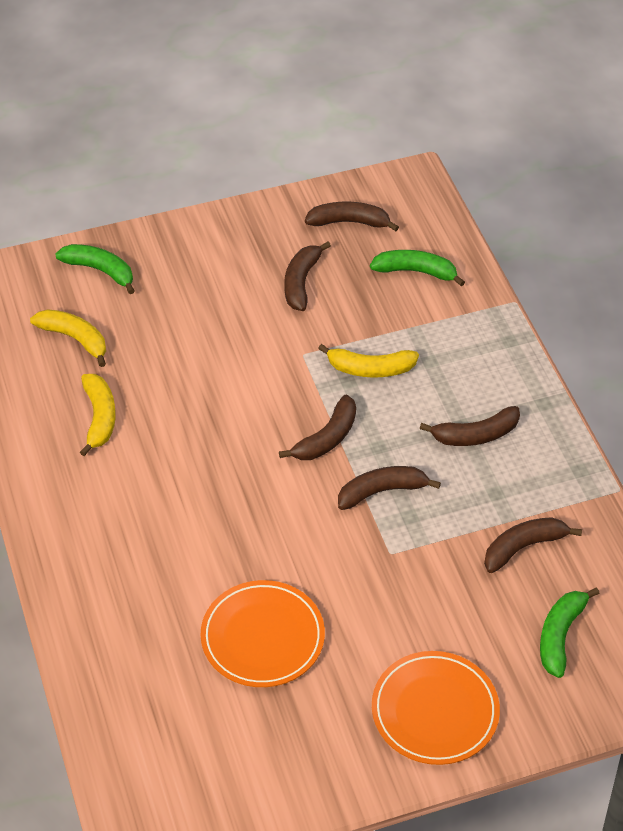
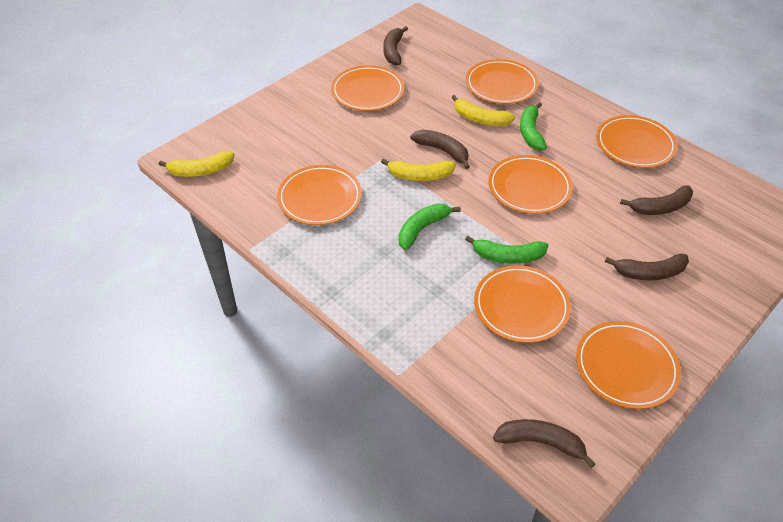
brown banana: [279,394,356,460] [284,241,331,311] [305,201,399,231] [338,466,441,510] [420,406,520,446] [484,517,582,573] = 6 -> [383,26,408,65] [410,130,470,169] [493,419,596,468] [605,254,689,280] [620,185,693,215] = 5
orange plate: [201,580,325,687] [372,651,500,765] = 2 -> [277,165,362,225] [331,65,404,111] [466,59,539,104] [474,265,571,343] [489,155,573,214] [576,321,681,409] [597,115,677,168] = 7

